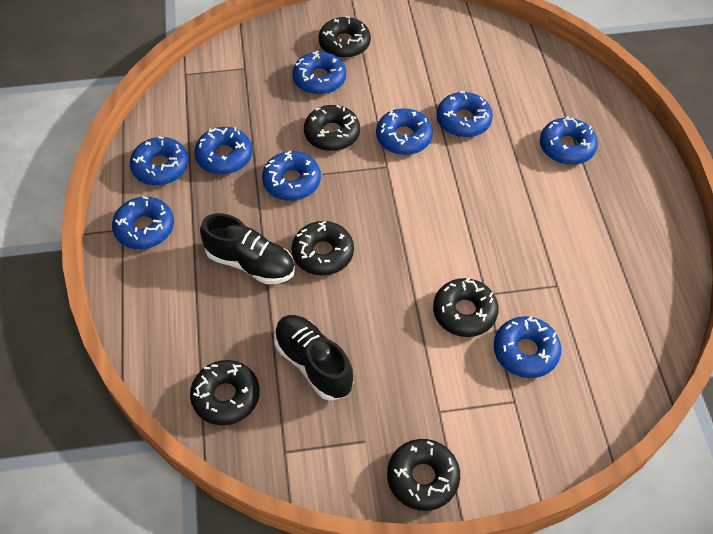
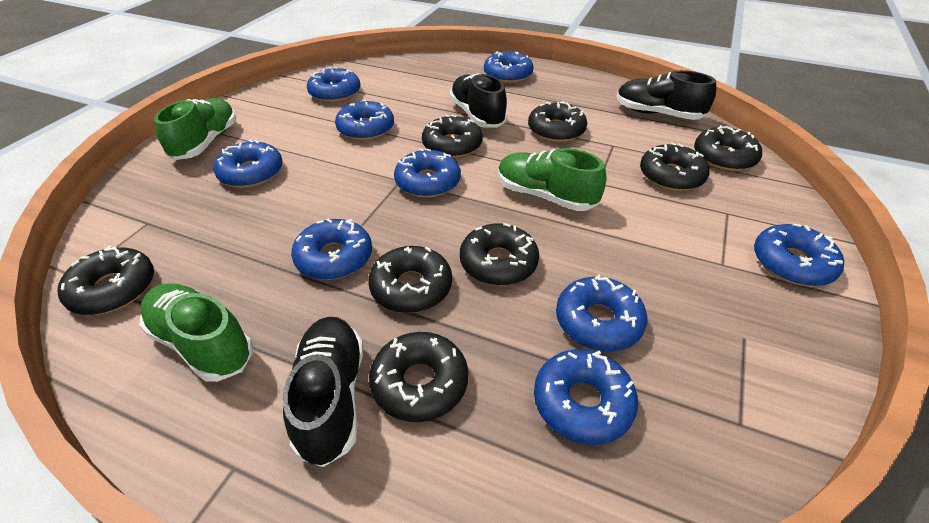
black donut: [190,360,260,425] [292,221,354,275] [304,105,360,151] [319,16,371,58] [387,439,460,511] [433,278,499,337] = 6 -> [58,246,154,315] [368,246,452,313] [369,332,468,422] [422,115,483,158] [460,223,539,286] [528,101,587,142] [640,142,710,191] [694,125,762,171] = 8
black shoe: [200,213,295,284] [274,315,354,401] = 2 -> [283,317,363,467] [449,73,507,128] [617,70,716,120] = 3
green shoe: none = 0 -> [139,283,253,382] [154,98,236,160] [498,148,606,211] = 3

